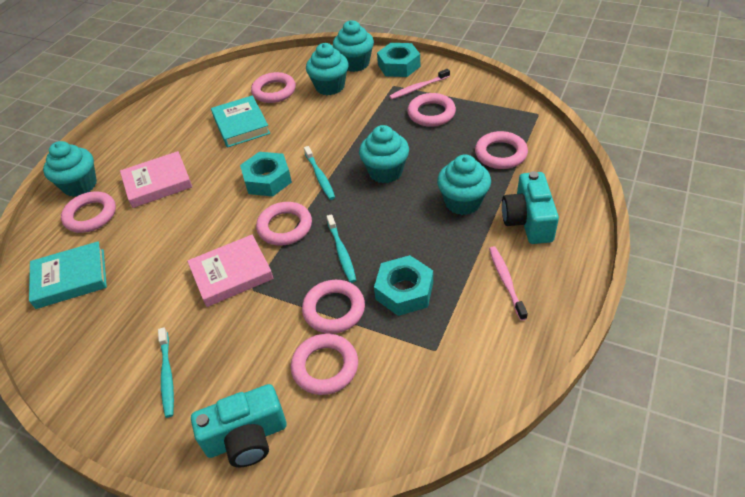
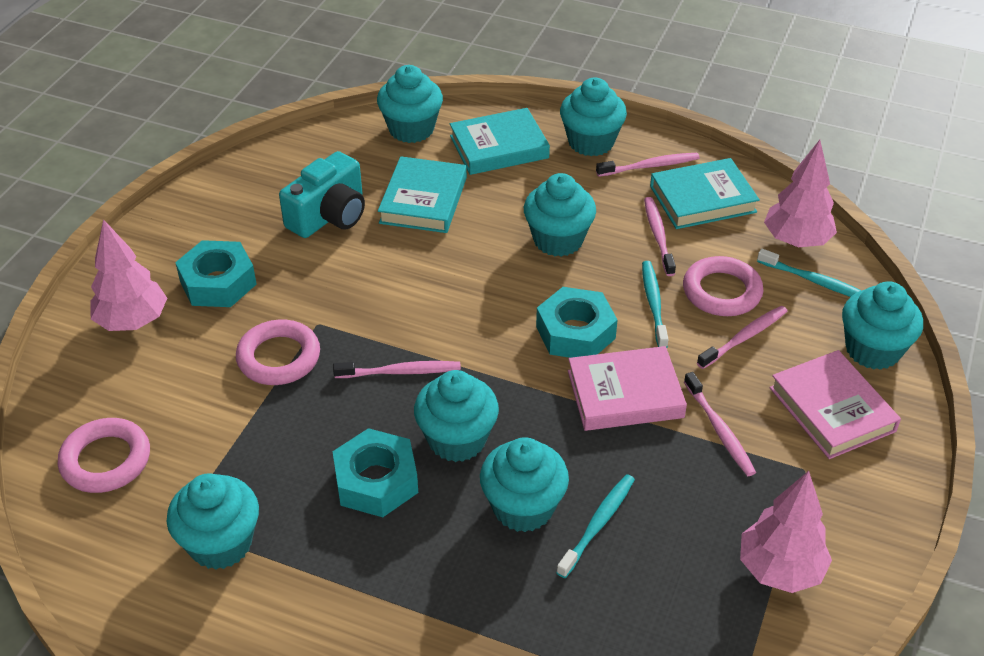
pink ring: [61,192,116,233] [251,72,296,103] [256,202,312,246] [291,333,358,395] [302,280,365,334] [407,93,456,127] [475,131,528,169] = 7 -> [58,418,150,493] [236,319,320,385] [683,256,763,316] = 3
pink toothbrush: [389,69,450,99] [489,246,528,321] = 2 -> [333,361,461,378] [596,153,699,177] [644,197,676,276] [684,372,756,476] [697,306,788,369] = 5
pink tree: none = 0 -> [90,219,167,331] [740,471,832,593] [764,140,837,247] = 3
turquoise book: [29,241,107,309] [211,95,270,148] = 2 -> [378,156,467,233] [450,108,550,175] [650,158,760,229] = 3
turquoise camera: [191,384,286,467] [502,171,559,244] = 2 -> [279,151,365,238] = 1
turquoise cupcake: [43,141,97,197] [306,43,349,95] [333,20,374,72] [359,125,409,183] [437,154,491,215] = 5 -> [167,473,259,570] [377,65,443,143] [414,370,499,462] [480,437,569,532] [524,173,596,257] [560,78,627,156] [842,281,923,370] = 7

